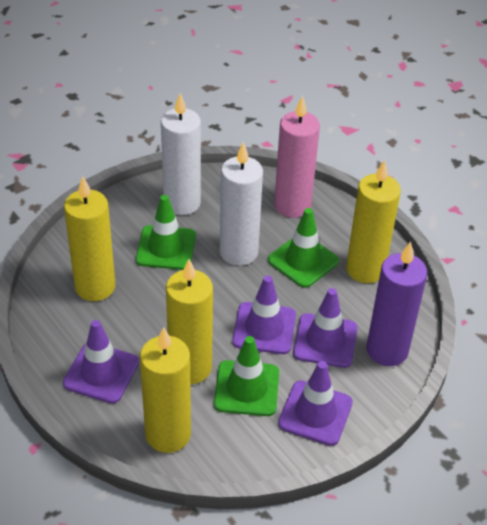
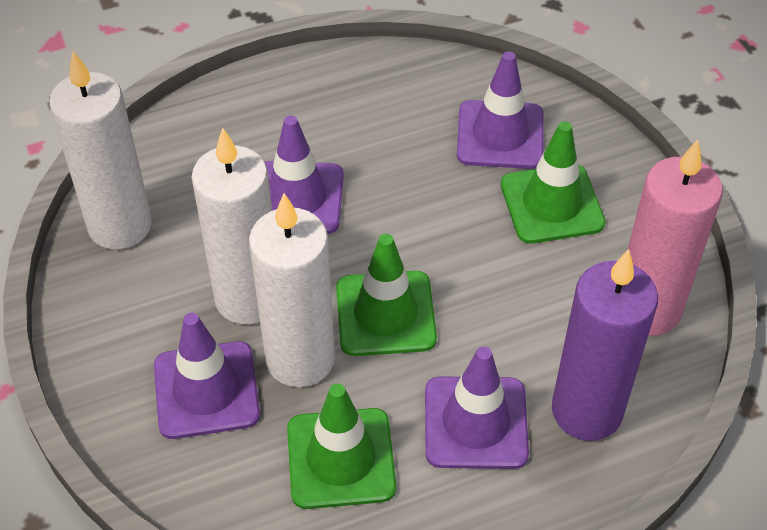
white candle: [161,93,201,215] [220,142,263,266] = 2 -> [49,51,152,250] [192,128,272,324] [249,193,335,387] = 3
yellow candle: [64,176,115,301] [140,327,191,453] [166,259,213,384] [346,160,401,283] = 4 -> none = 0

